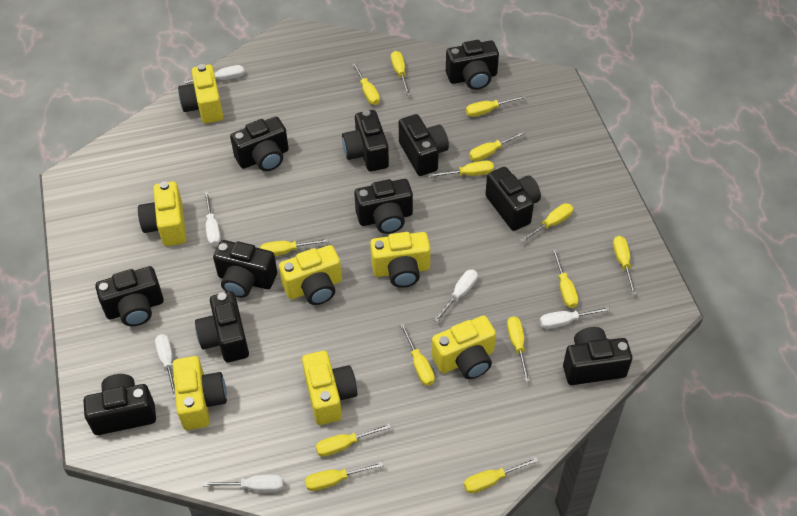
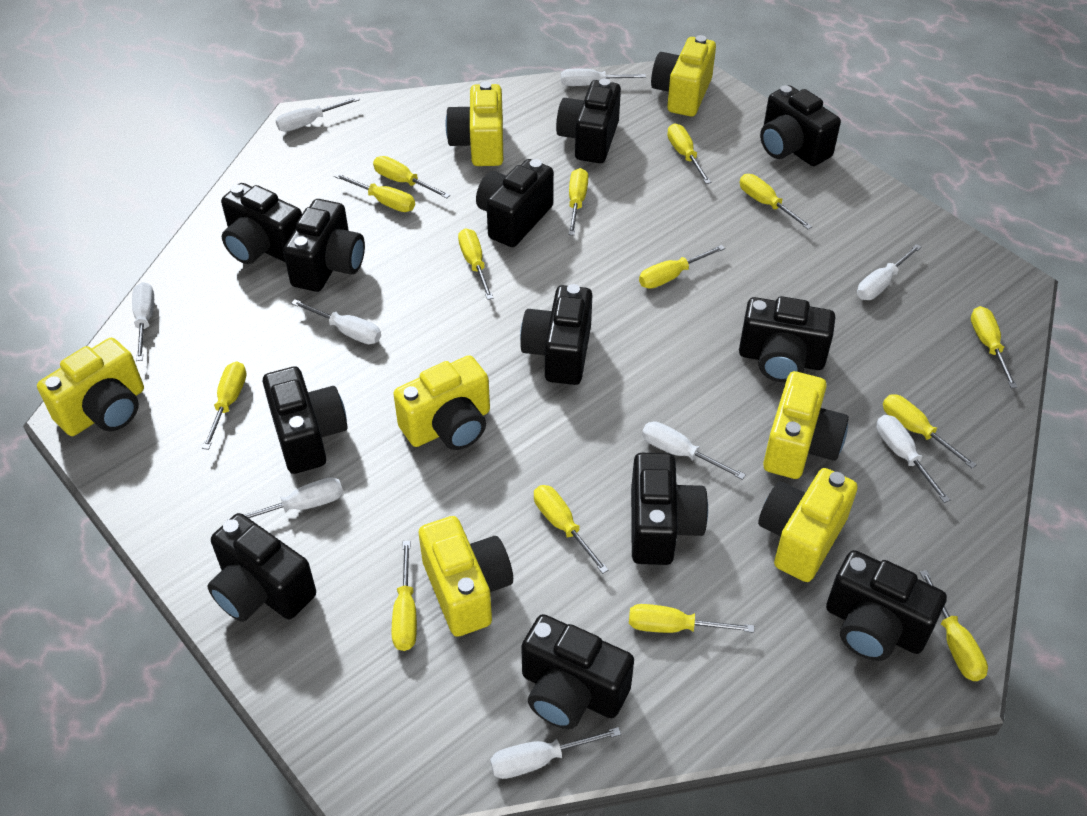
black camera: [83,374,156,435] [95,266,164,326] [195,291,249,362] [213,240,277,298] [230,117,289,171] [342,110,389,171] [354,179,413,234] [399,114,449,176] [446,40,499,90] [485,167,541,231] [563,327,632,385] = 11 -> [207,513,316,622] [221,183,302,264] [263,366,347,474] [283,199,365,292] [476,159,554,247] [520,284,592,385] [521,614,634,729] [556,78,621,163] [631,453,708,565] [739,296,835,382] [760,85,841,166] [826,550,947,661] = 12
white screwdriver: [155,334,175,398] [184,65,245,84] [203,475,284,492] [204,192,221,246] [434,270,478,323] [540,307,610,329] = 6 -> [132,282,154,361] [227,477,343,520] [276,97,360,132] [291,299,381,344] [490,727,621,779] [561,69,646,86] [642,421,746,480] [857,244,922,300] [877,415,950,503] = 9

